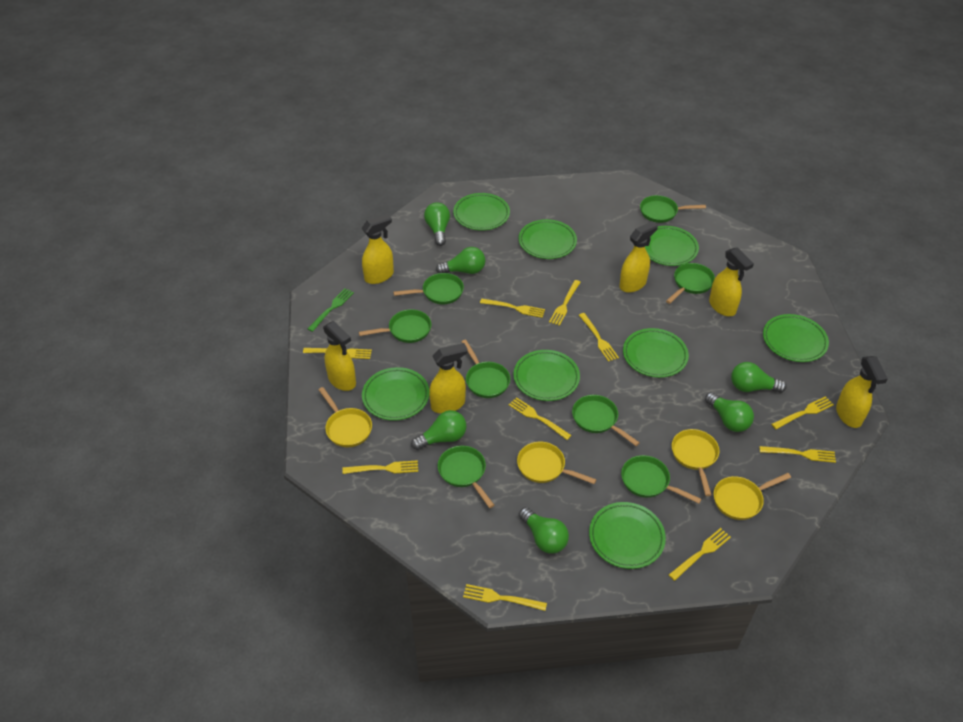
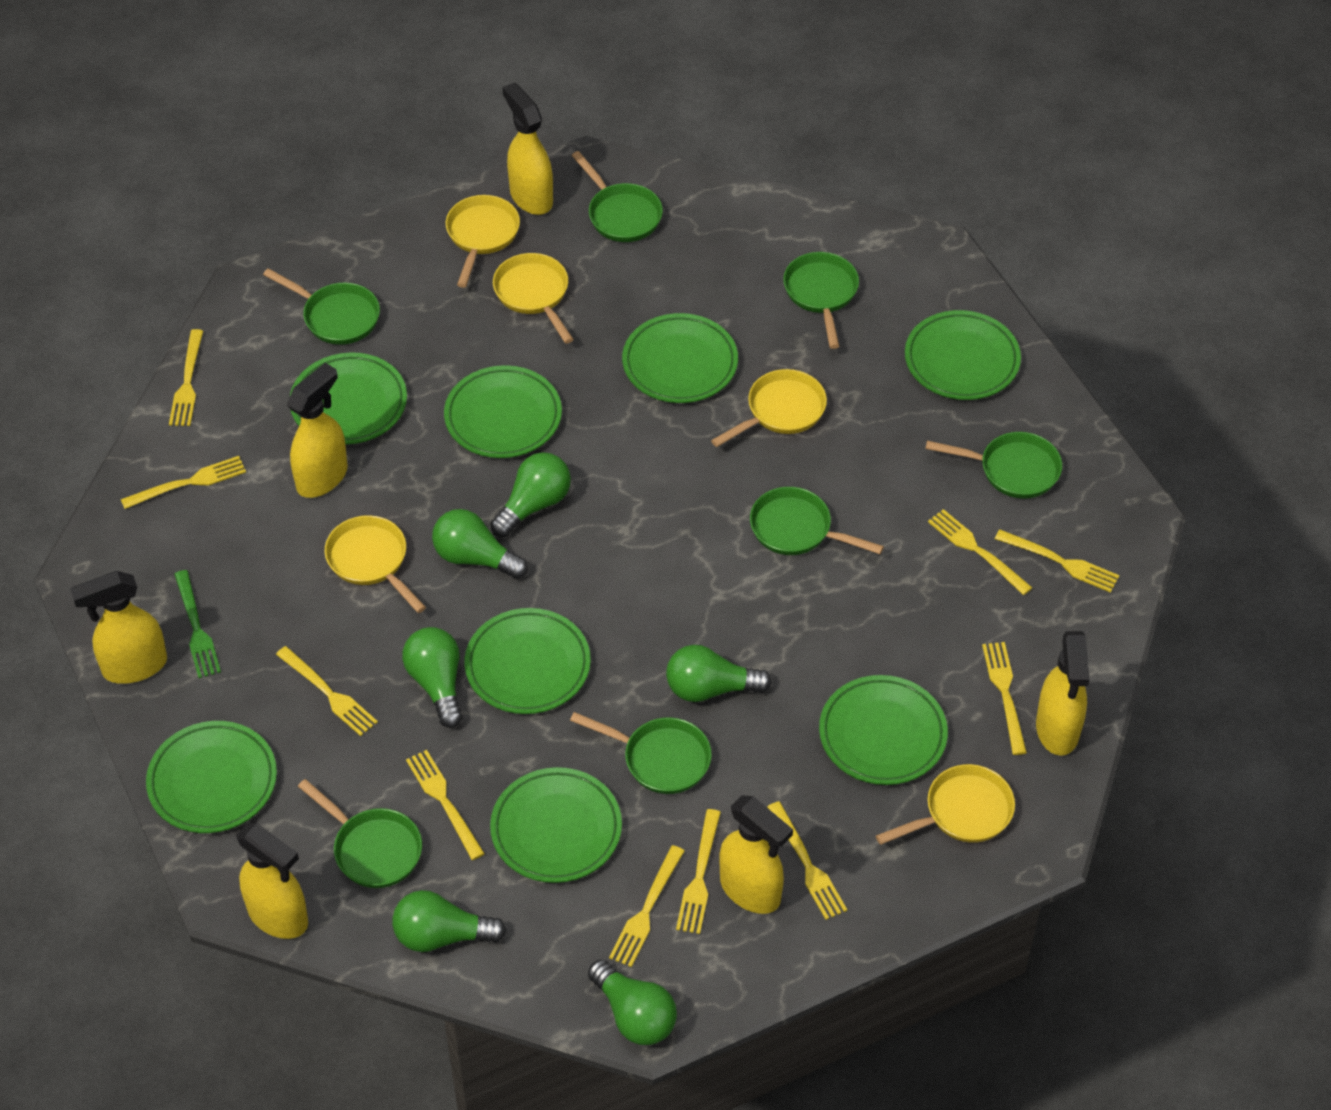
green pan: [359,309,431,343] [393,273,464,304] [438,445,494,508] [461,339,510,398] [572,395,640,446] [621,455,702,504] [640,195,706,223] [666,263,715,304] = 8 -> [263,268,380,345] [298,779,422,888] [570,712,712,794] [571,151,663,242] [750,487,884,555] [783,252,859,349] [925,432,1062,499] = 7
yellow pan: [319,387,372,447] [517,442,596,484] [672,429,719,496] [714,473,791,520] = 4 -> [325,515,426,613] [446,195,520,288] [493,253,574,344] [711,369,827,447] [876,764,1015,845] = 5

